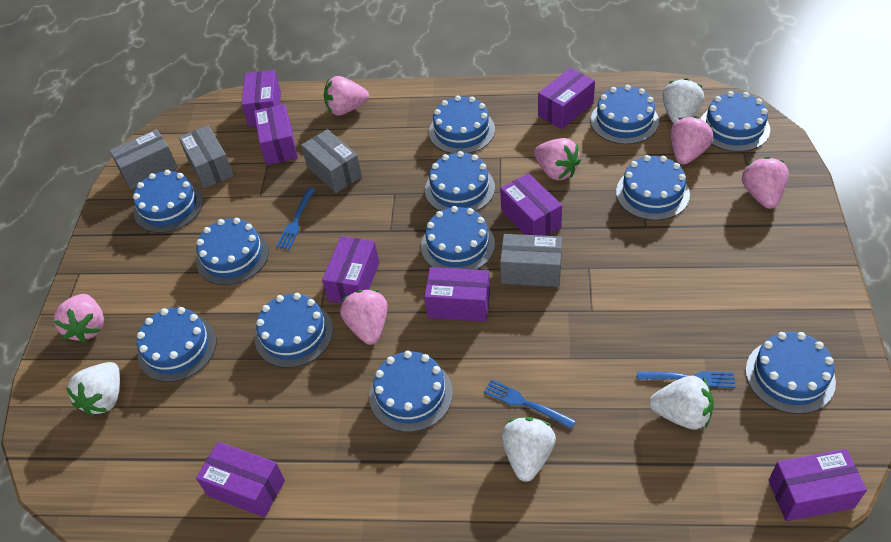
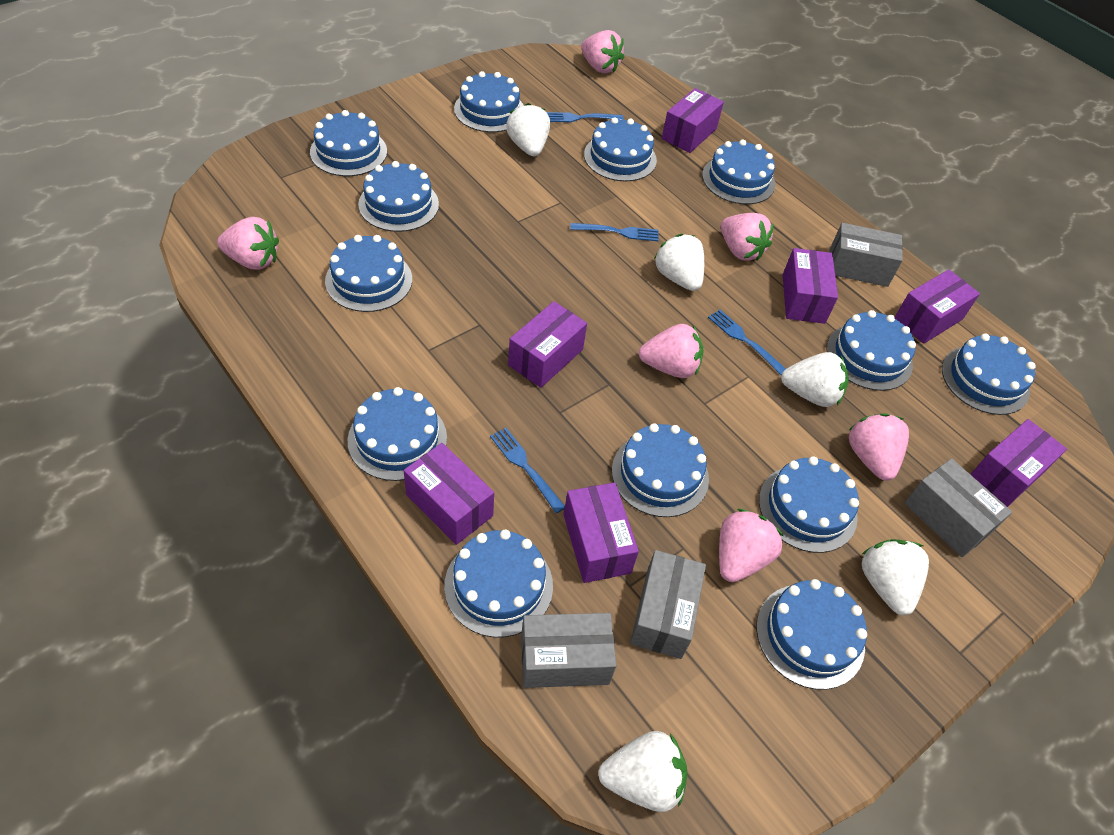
blue cake: [133,170,203,233] [137,307,217,382] [196,218,269,285] [255,293,333,368] [369,351,453,432] [421,206,495,270] [425,151,495,211] [429,95,495,154] [591,85,659,144] [616,155,690,220] [701,91,770,152] [745,332,836,414] = 12 -> [310,110,387,176] [325,235,412,312] [348,387,447,481] [358,161,439,232] [444,530,553,637] [454,71,524,132] [584,117,657,181] [612,423,709,517] [702,139,775,204] [756,579,867,690] [759,456,859,553] [827,310,916,391] [942,334,1036,415] = 13
blue fork: [276,188,315,250] [484,379,576,429] [637,371,736,388] = 3 -> [490,428,565,513] [546,112,624,122] [570,223,659,241] [708,310,786,375] = 4
purple box: [196,442,285,518] [242,70,281,127] [254,104,298,165] [322,236,379,303] [424,267,490,322] [500,173,562,236] [538,68,595,129] [768,449,867,521] = 8 -> [404,443,494,545] [508,301,587,388] [564,482,639,583] [662,88,724,153] [783,248,838,324] [895,269,980,344] [970,419,1067,507] = 7
white strawberry: [66,362,120,416] [501,417,556,481] [649,376,714,429] [663,78,704,124] = 4 -> [506,103,550,156] [598,731,687,812] [654,234,704,291] [781,352,849,407] [862,539,929,615] = 5

